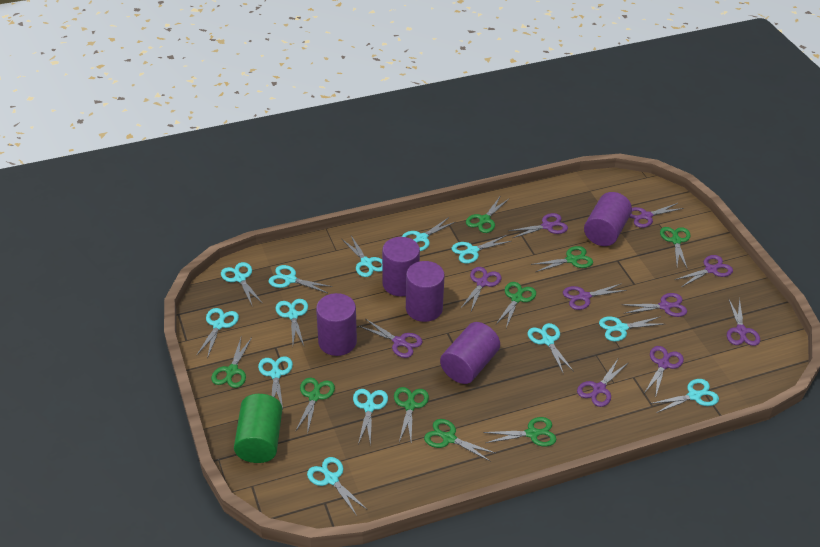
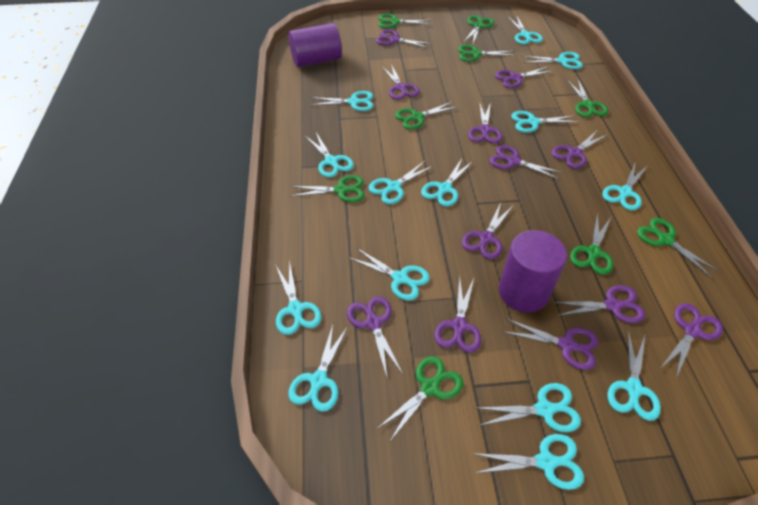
green cylinder: [234,394,282,463] = 1 -> none = 0
purple cylinder: [316,293,357,356] [382,237,420,296] [406,261,445,322] [440,322,500,384] [584,192,632,246] = 5 -> [288,23,342,67] [499,230,567,313] = 2
purple scissors: [359,319,423,358] [461,267,501,311] [508,213,568,238] [563,283,627,310] [577,359,628,407] [621,293,687,317] [630,203,684,228] [645,346,684,398] [675,255,733,287] [727,298,760,346] = 10 -> [347,296,403,377] [376,30,433,48] [382,64,420,100] [434,275,481,353] [462,202,513,259] [468,102,503,144] [490,145,563,180] [495,66,554,88] [502,318,598,370] [552,131,608,168] [552,285,645,323] [661,303,723,378] = 12
turquoise scissors: [196,308,239,358] [221,262,263,305] [258,356,293,409] [269,265,332,293] [276,299,308,346] [307,457,366,516] [342,236,382,277] [353,389,388,446] [402,217,455,251] [452,235,511,264] [527,323,574,373] [599,316,663,341] [650,379,719,413] = 13 -> [276,261,322,335] [288,325,348,412] [305,131,354,178] [311,91,373,111] [348,248,430,301] [368,161,434,204] [421,157,473,206] [471,434,584,490] [477,383,581,432] [508,15,543,44] [511,111,578,133] [522,52,583,69] [602,161,647,211] [608,330,661,421] = 14

